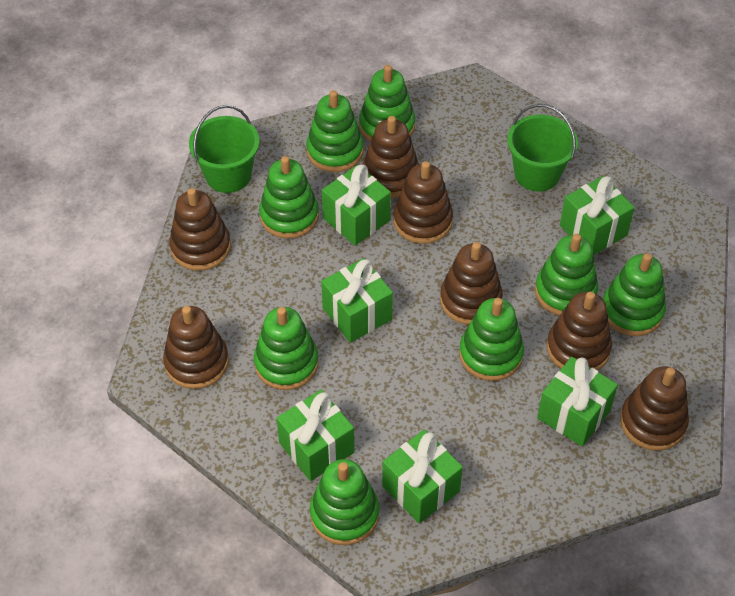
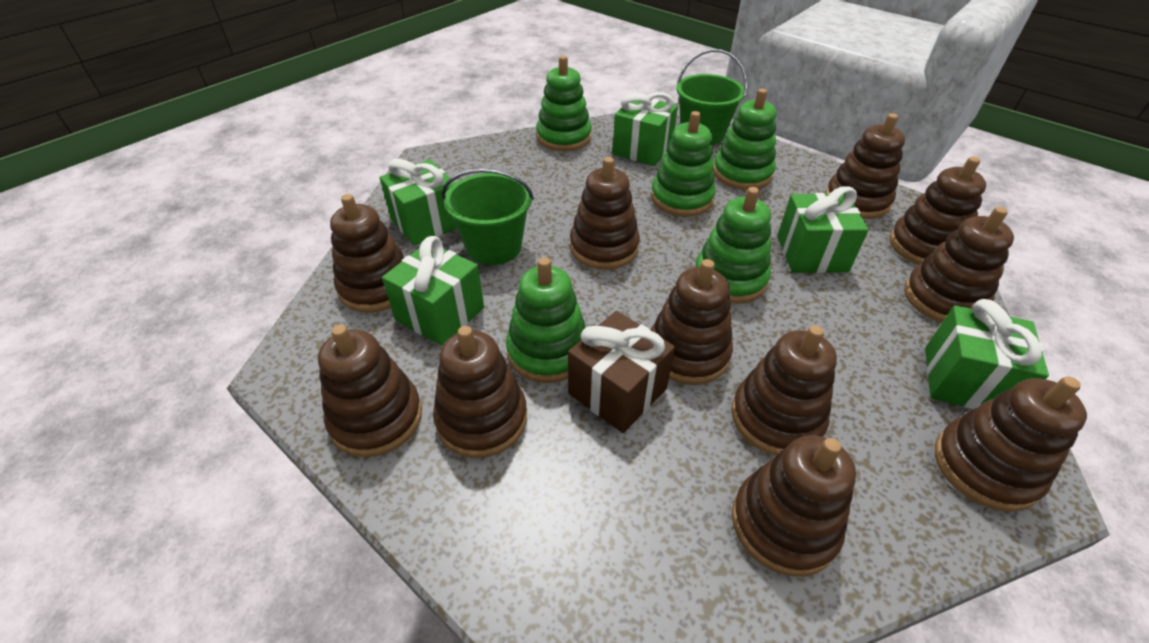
brown gift: none = 0 -> [568,311,675,433] = 1
brown stacking toy: [163,306,229,389] [169,188,231,271] [363,116,419,198] [393,161,453,244] [440,242,503,325] [547,292,612,371] [620,366,689,451] = 7 -> [318,325,422,457] [330,194,405,313] [433,326,527,458] [570,157,640,270] [651,259,733,385] [731,325,837,456] [732,435,856,577] [825,113,905,219] [889,156,986,265] [904,207,1014,323] [935,376,1087,512] = 11
green gift: [277,390,354,481] [321,258,393,343] [322,164,391,246] [382,429,463,523] [537,357,618,447] [560,176,635,255] = 6 -> [380,159,457,246] [382,236,484,346] [613,92,678,166] [777,186,869,273] [925,299,1049,409] = 5
green stacking toy: [254,307,319,390] [259,156,319,239] [306,90,364,172] [310,459,379,545] [359,65,415,142] [459,298,524,381] [535,234,598,316] [603,253,666,336] = 8 -> [506,257,586,383] [536,56,592,151] [651,111,716,217] [695,187,771,304] [713,89,776,190] = 5

